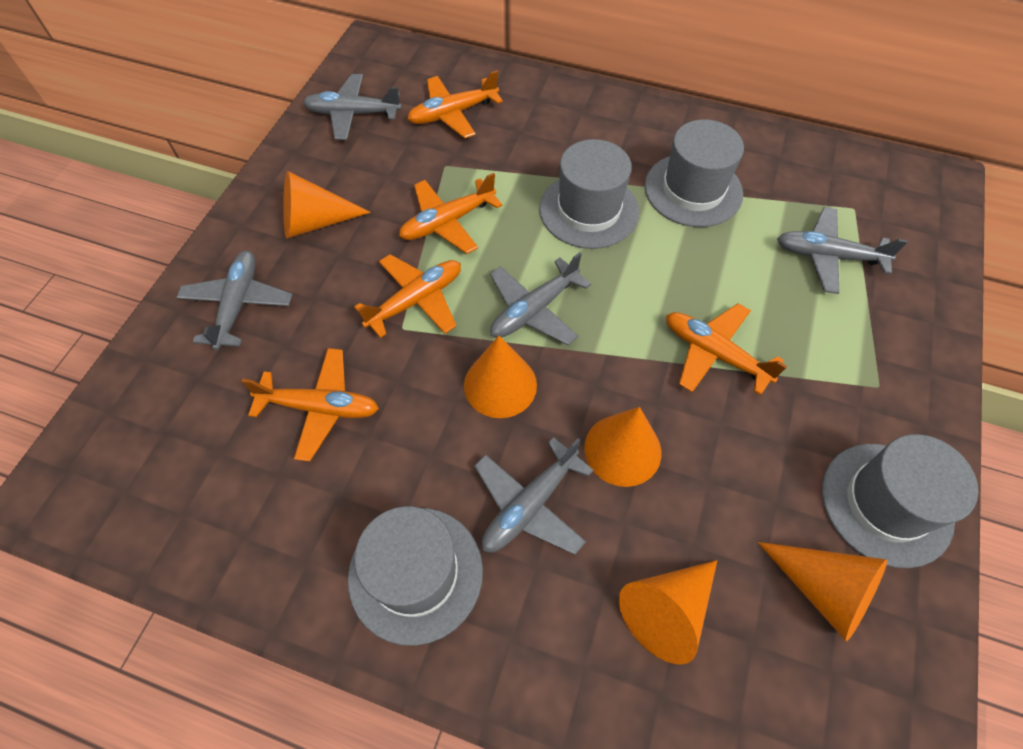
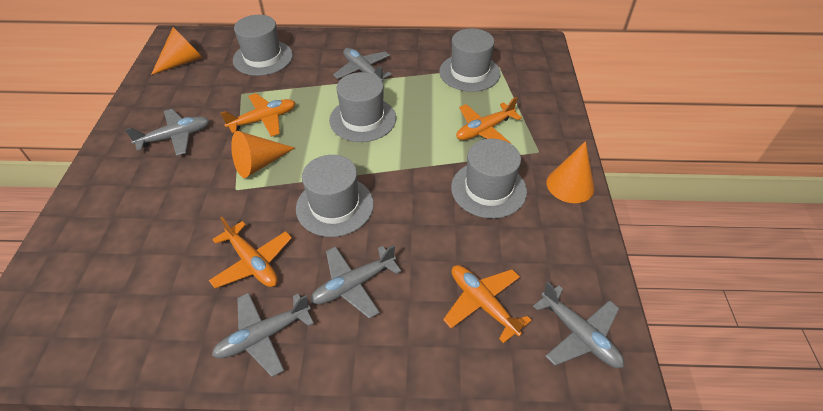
grey hat: [348,506,483,646] [539,139,639,249] [645,120,744,227] [822,434,979,568] = 4 -> [233,15,293,76] [296,155,374,237] [329,72,396,142] [439,28,501,92] [451,139,527,219] = 5
orange cone: [283,171,371,239] [464,336,537,418] [584,407,661,487] [619,560,717,665] [758,542,887,641] = 5 -> [151,27,203,75] [231,131,295,178] [546,141,594,203] = 3
orange plane: [241,348,379,462] [354,254,461,338] [399,173,502,254] [407,70,503,139] [666,303,787,395] = 5 -> [209,217,292,288] [221,93,296,137] [443,265,532,343] [456,97,522,144] = 4

